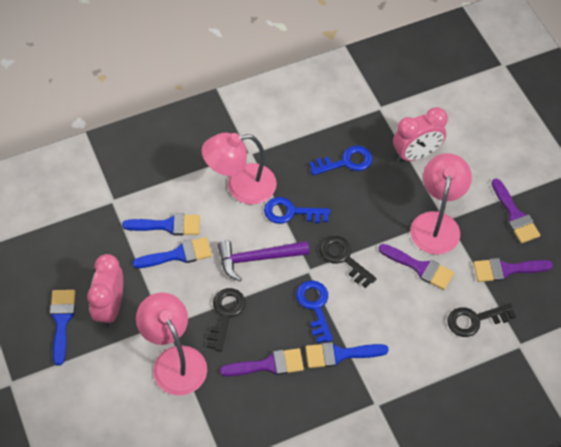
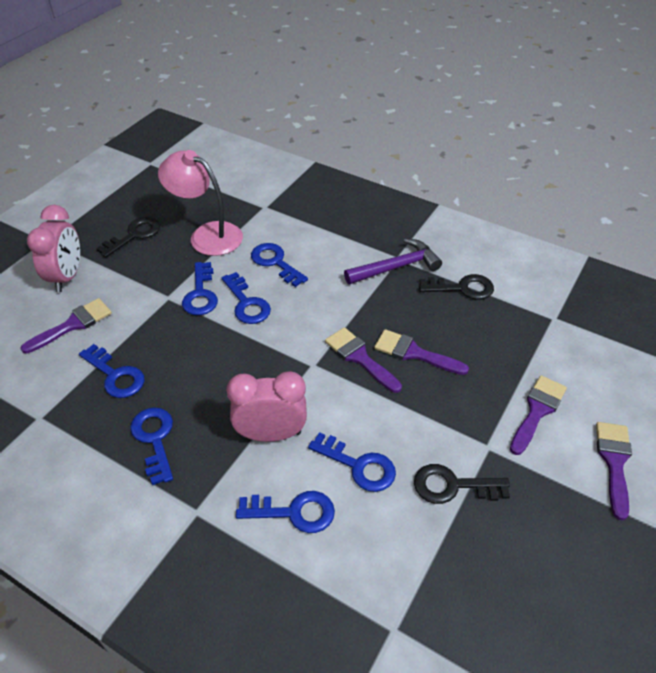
blue brush: [50,290,75,366] [122,214,200,236] [132,237,212,268] [305,342,388,368] = 4 -> none = 0
blue key: [264,197,330,224] [296,280,333,343] [309,146,372,175] = 3 -> [79,344,145,398] [130,407,173,485] [182,262,218,315] [222,272,271,324] [236,491,335,533] [251,243,308,287] [308,432,396,492] = 7
pink lamp: [136,292,207,395] [202,133,277,205] [410,153,472,255] = 3 -> [158,150,243,256] = 1
purple brush: [220,348,304,376] [378,244,454,290] [473,258,553,282] [491,179,540,243] = 4 -> [20,298,112,354] [325,327,402,393] [374,329,469,375] [510,375,567,455] [596,422,632,521] = 5

